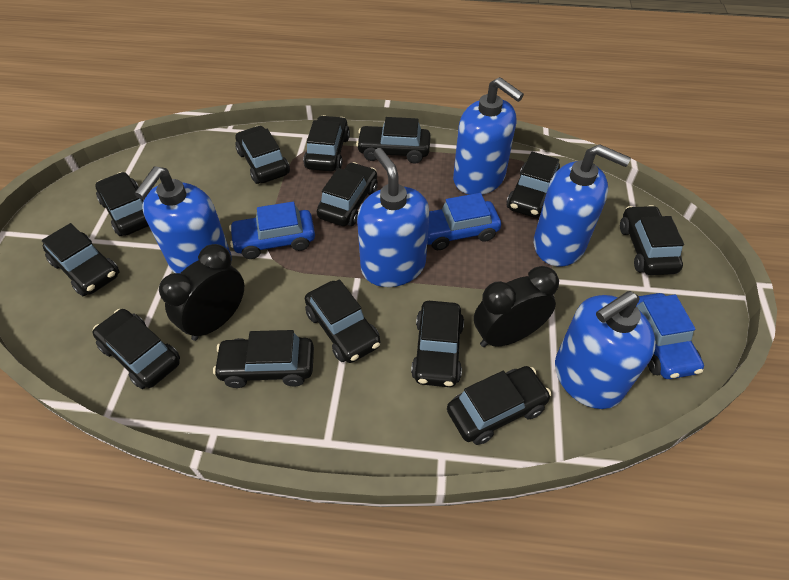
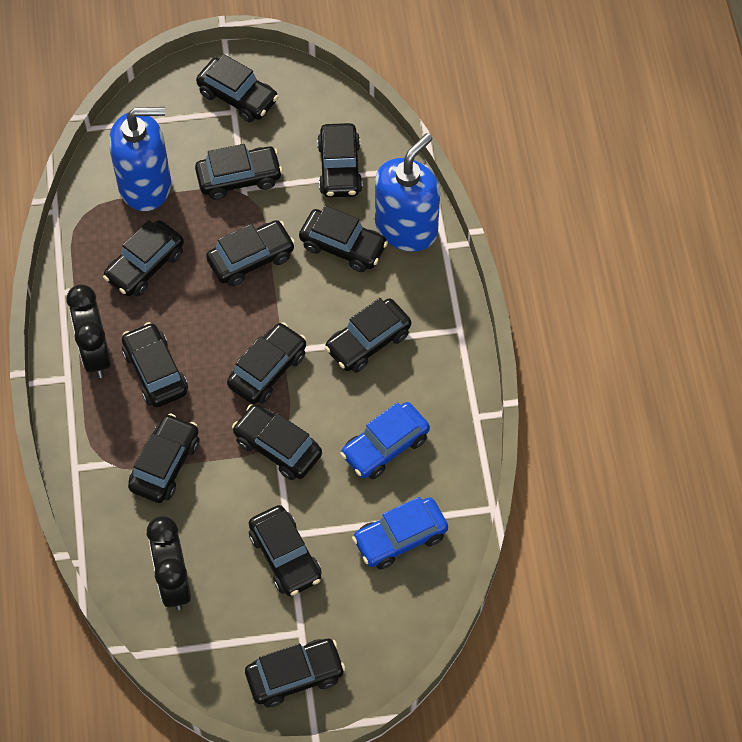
blue car: [229,202,315,259] [427,193,501,250] [636,293,704,379] = 3 -> [340,402,430,479] [352,497,448,570] = 2
blue soap dispenser: [135,166,232,273] [357,148,429,287] [453,77,524,195] [534,144,631,267] [555,291,656,409] = 5 -> [109,107,171,211] [375,133,440,251] = 2

